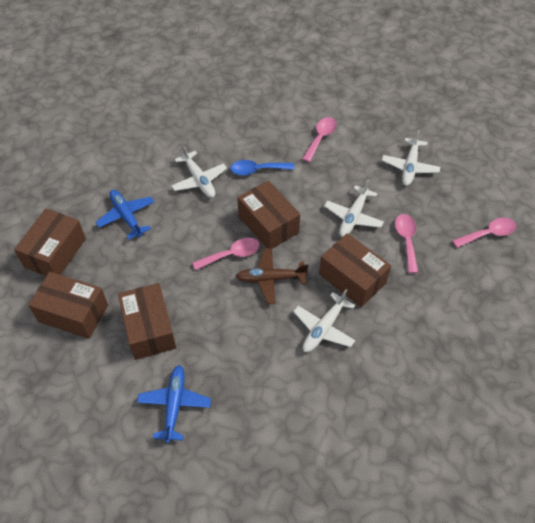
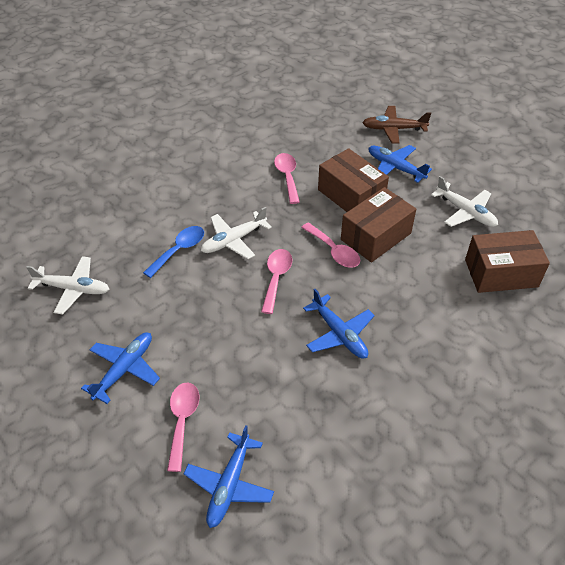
blue plane: [96,190,154,240] [137,365,211,443] = 2 -> [81,333,160,404] [184,425,274,528] [303,289,375,359] [369,145,432,183] = 4
brown box: [14,208,86,276] [28,272,108,339] [118,283,176,360] [238,180,300,249] [319,233,391,307] = 5 -> [318,148,389,212] [341,187,416,263] [465,230,550,293] = 3
white plane: [171,145,227,198] [293,289,356,352] [324,179,384,237] [382,130,440,186] = 4 -> [26,256,109,314] [201,207,272,259] [431,176,498,227] = 3

